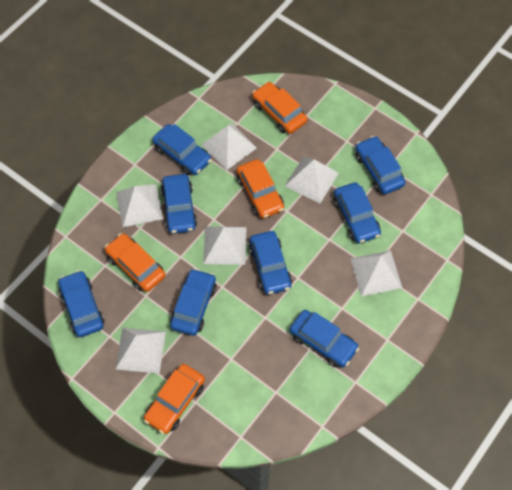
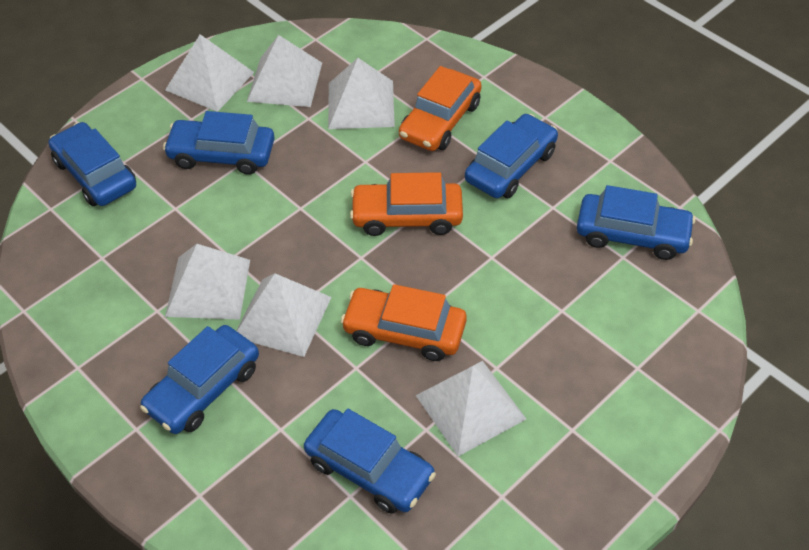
blue car: [58,270,105,337] [152,124,212,175] [161,174,197,234] [170,268,216,336] [249,231,292,295] [290,310,359,367] [334,183,381,244] [355,136,406,195] = 8 -> [49,122,136,206] [140,325,259,434] [163,111,275,175] [304,409,436,514] [465,114,558,198] [577,185,696,260] = 6
orange car: [105,233,166,292] [144,364,205,434] [237,159,284,219] [252,82,308,134] = 4 -> [341,284,467,361] [350,172,463,236] [399,66,482,151] = 3

